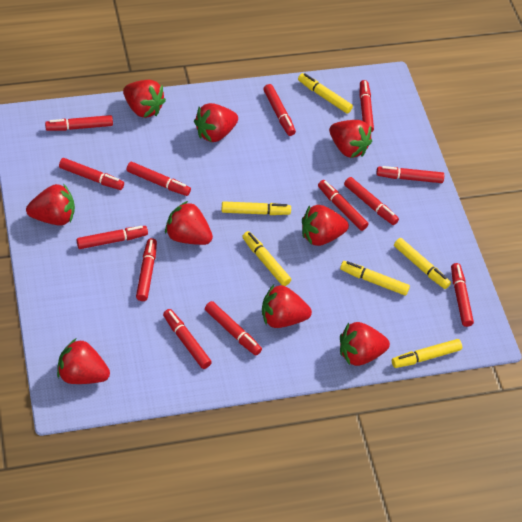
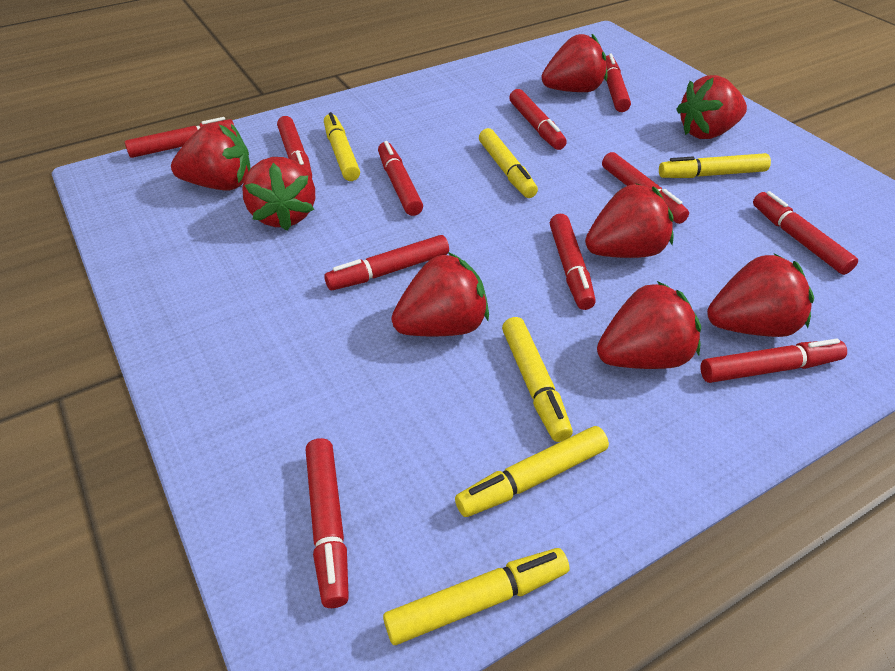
red marker: [45,115,113,131] [59,158,124,190] [77,226,148,249] [126,162,191,196] [136,238,157,301] [163,309,212,369] [205,301,262,355] [263,84,296,136] [318,180,369,231] [344,177,399,225] [360,80,374,132] [376,166,444,183] [451,263,474,327] = 13 -> [125,117,234,158] [277,116,312,177] [306,438,349,608] [324,235,449,290] [378,141,423,216] [509,89,567,150] [550,214,596,310] [602,152,689,224] [606,54,631,112] [700,339,847,383] [753,191,858,275] = 11
red strawberry: [26,183,75,226] [57,339,110,384] [123,80,166,118] [165,201,213,245] [194,103,238,142] [262,285,312,328] [302,205,349,246] [329,120,372,158] [340,322,390,366] = 9 -> [171,122,251,190] [242,157,315,231] [391,252,489,336] [542,34,607,92] [585,183,674,258] [597,281,701,369] [676,75,747,139] [707,253,814,337] = 8

